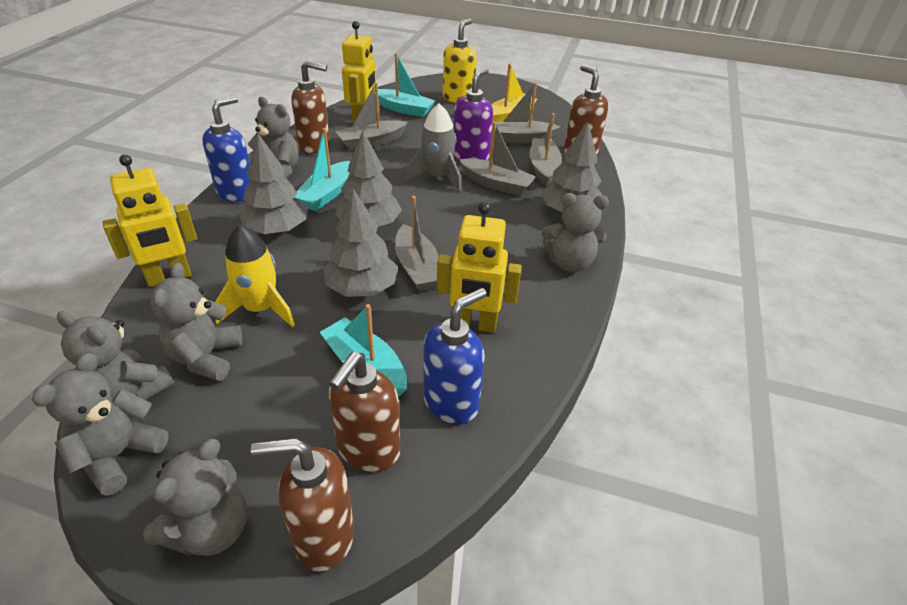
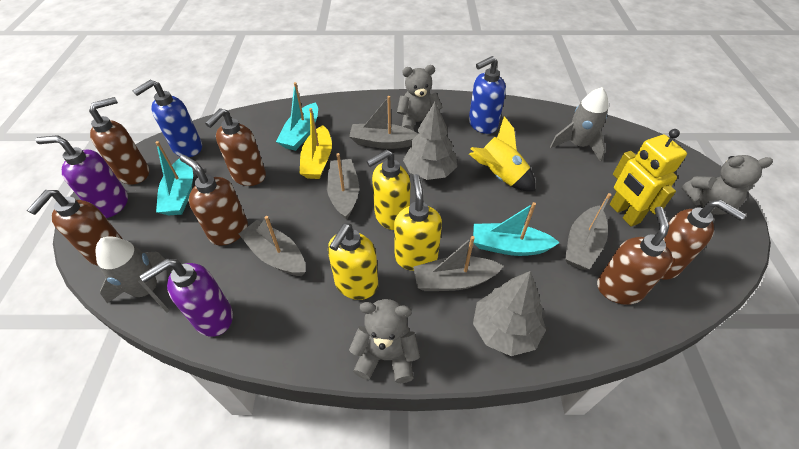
brown soap dispenser: [251,438,354,572] [291,60,330,154] [329,352,401,472] [564,65,608,155] = 4 -> [27,190,123,266] [89,97,149,185] [180,155,248,246] [205,108,266,186] [597,206,673,305] [661,200,746,280] = 6
grey rocket: [405,104,461,192] = 1 -> [95,236,170,313] [550,87,609,162] = 2
grey teddy bear: [32,353,169,496] [57,311,174,400] [143,439,247,556] [150,263,242,381] [248,97,298,178] [542,193,609,272] = 6 -> [349,299,420,383] [397,65,443,131] [682,155,773,215] = 3
grey tree: [239,134,308,234] [323,189,398,297] [335,130,402,227] [541,121,602,212] = 4 -> [403,102,457,180] [473,271,546,356] = 2
purple soap dispenser: [454,67,493,160] = 1 -> [36,135,128,218] [140,259,233,337] = 2
yellow robot: [103,154,197,287] [342,21,376,124] [437,202,522,333] = 3 -> [610,129,687,227] = 1
yellow soap dispenser: [443,19,477,103] = 1 -> [328,223,378,300] [366,149,411,230] [394,174,442,271] = 3

